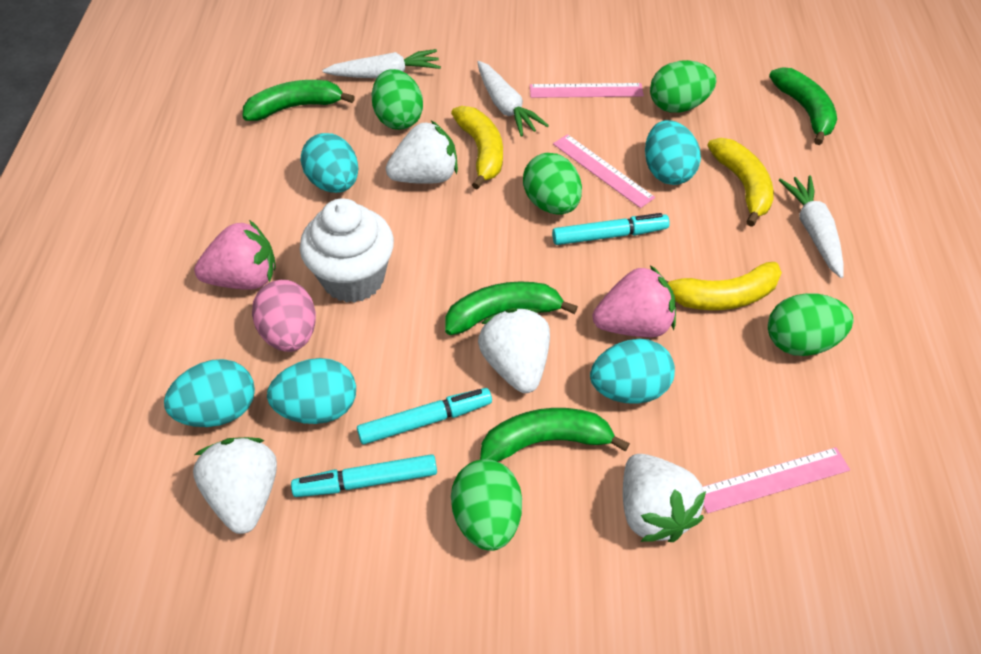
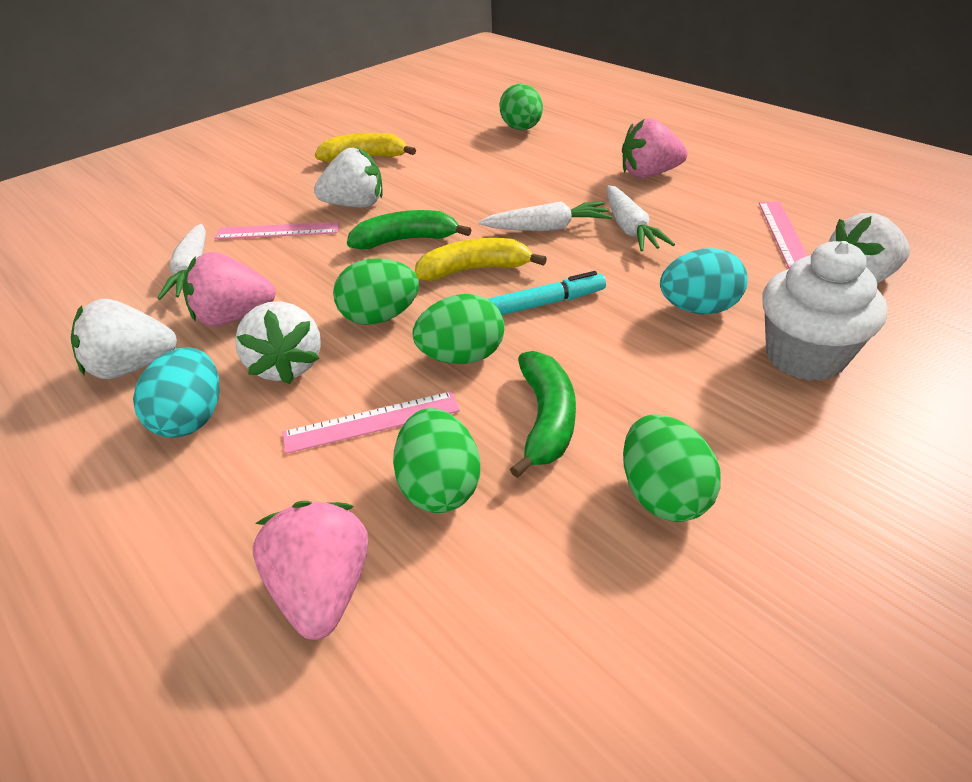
green banana: [243,80,355,121] [445,282,578,335] [480,408,630,462] [769,67,837,145] = 4 -> [347,210,471,249] [510,351,576,478] = 2
pink egg: [252,280,316,352] = 1 -> none = 0
pink strawberry: [194,220,276,290] [592,265,676,337] = 2 -> [183,252,276,326] [253,501,368,640] [622,118,688,178] = 3
turquoise egg: [164,359,255,427] [267,358,356,424] [301,133,358,193] [590,339,675,404] [645,120,701,185] = 5 -> [133,348,220,438] [660,248,748,314] = 2
turquoise marker: [291,454,437,497] [357,388,492,444] [552,213,670,245] = 3 -> [488,271,606,315] = 1
yellow banana: [451,106,503,190] [666,262,782,310] [707,138,774,227] = 3 -> [315,133,416,162] [415,238,547,281] = 2

